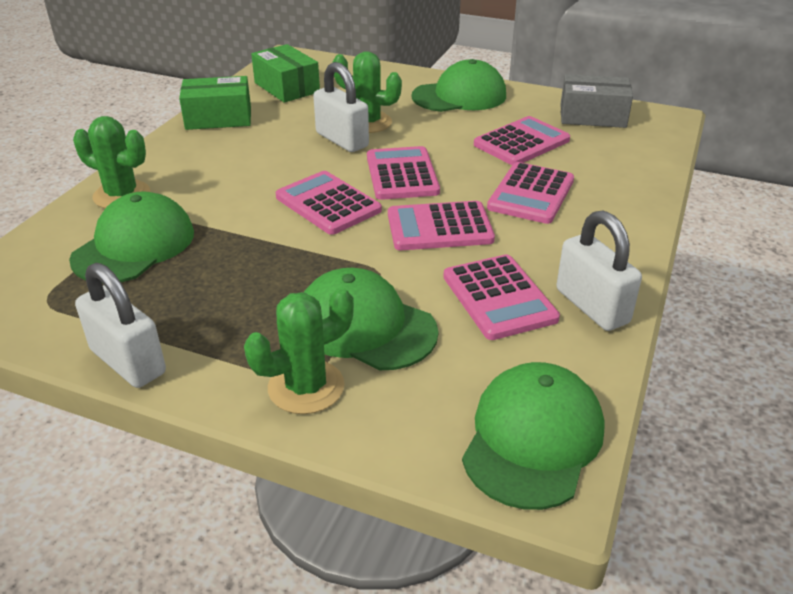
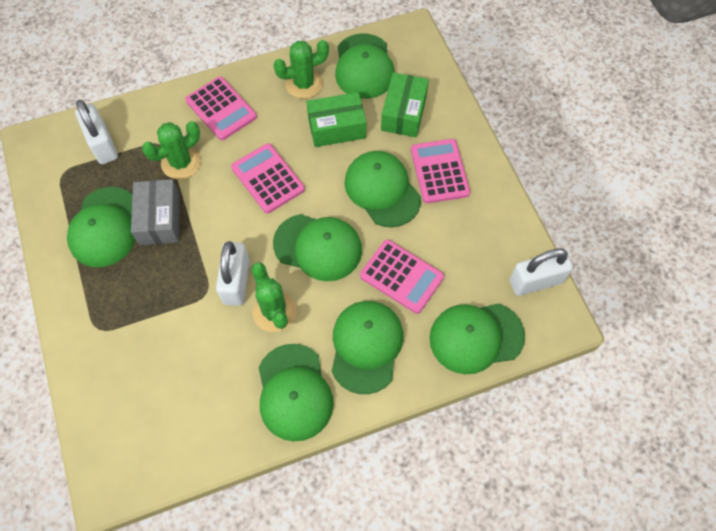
green cap: [69,191,194,282] [304,268,439,370] [411,59,506,112] [462,362,605,510] = 4 -> [67,187,136,267] [259,344,334,442] [273,214,362,281] [332,301,403,394] [335,33,395,99] [344,151,421,227] [429,303,525,374] = 7
pink calculator: [276,171,382,235] [367,146,440,200] [388,201,495,250] [443,254,560,340] [474,116,570,165] [487,162,574,224] = 6 -> [185,76,257,140] [231,143,305,214] [360,240,444,314] [411,139,470,203] = 4

